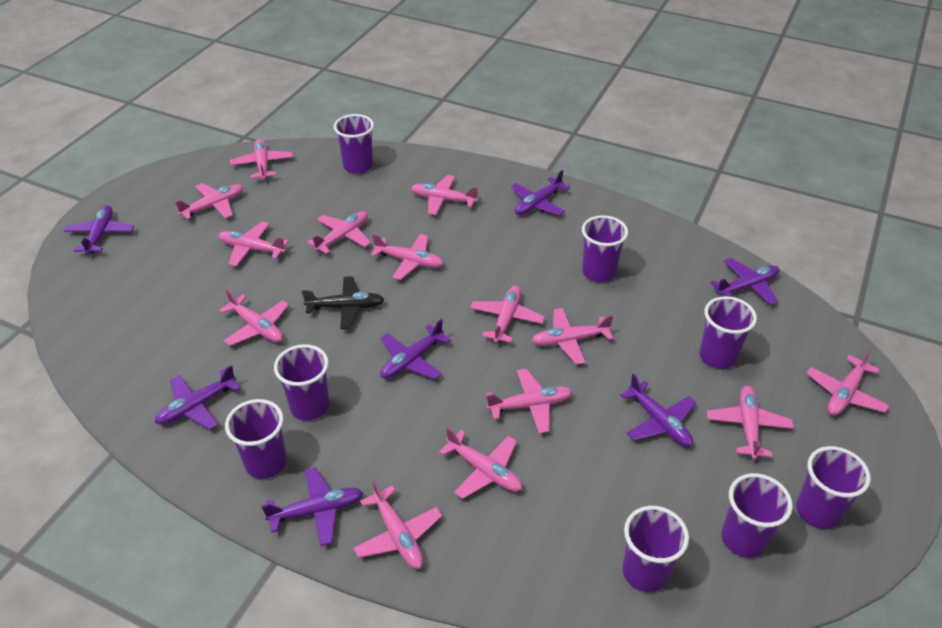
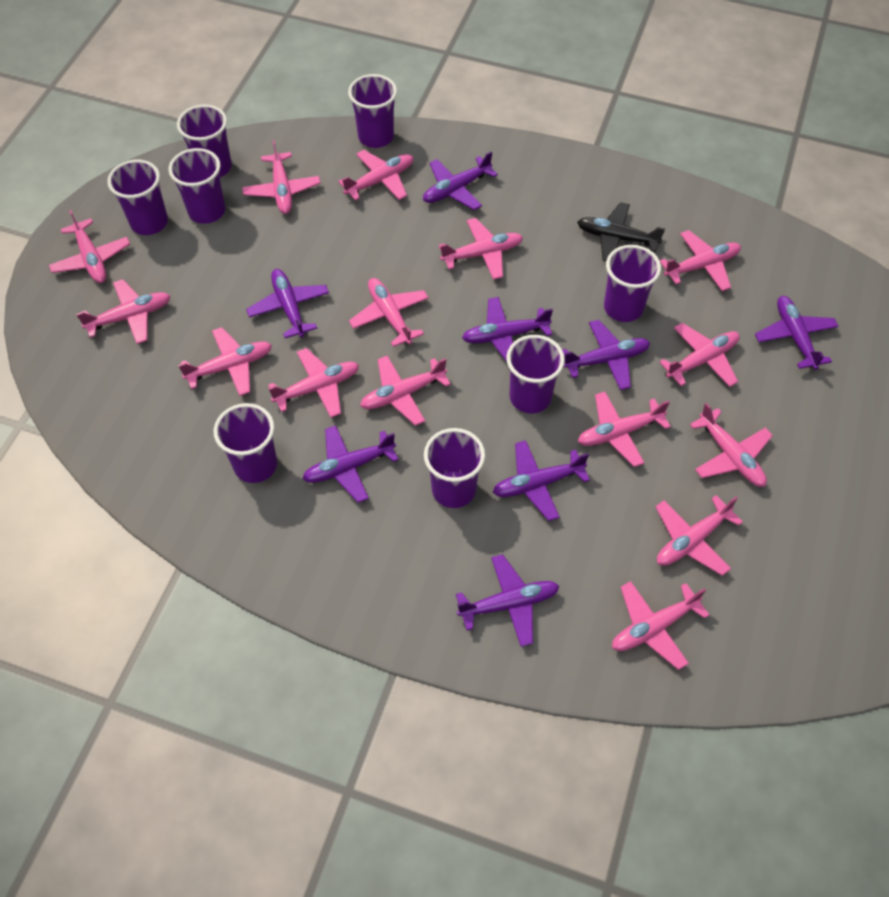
pink plane: [175,183,243,220] [218,221,289,267] [219,289,289,346] [230,139,293,180] [307,211,371,254] [353,479,442,569] [371,234,444,280] [411,175,479,215] [439,427,522,499] [470,286,545,343] [486,369,572,434] [532,308,614,365] [707,386,794,460] [806,349,889,415] = 14 -> [49,210,130,283] [76,279,170,344] [178,327,272,396] [242,140,321,214] [268,348,359,418] [338,150,413,201] [349,278,429,347] [360,356,451,426] [439,218,523,280] [578,392,671,467] [612,581,710,670] [656,495,743,576] [659,323,740,387] [660,230,741,291] [690,403,773,487] = 15
purple plane: [64,205,134,255] [154,365,241,430] [262,467,363,546] [380,319,451,380] [511,170,570,215] [620,374,696,447] [711,258,779,305] = 7 -> [246,269,329,338] [303,425,399,503] [423,151,498,210] [456,554,559,647] [462,297,553,362] [493,440,590,521] [562,320,650,390] [755,296,839,370] = 8

